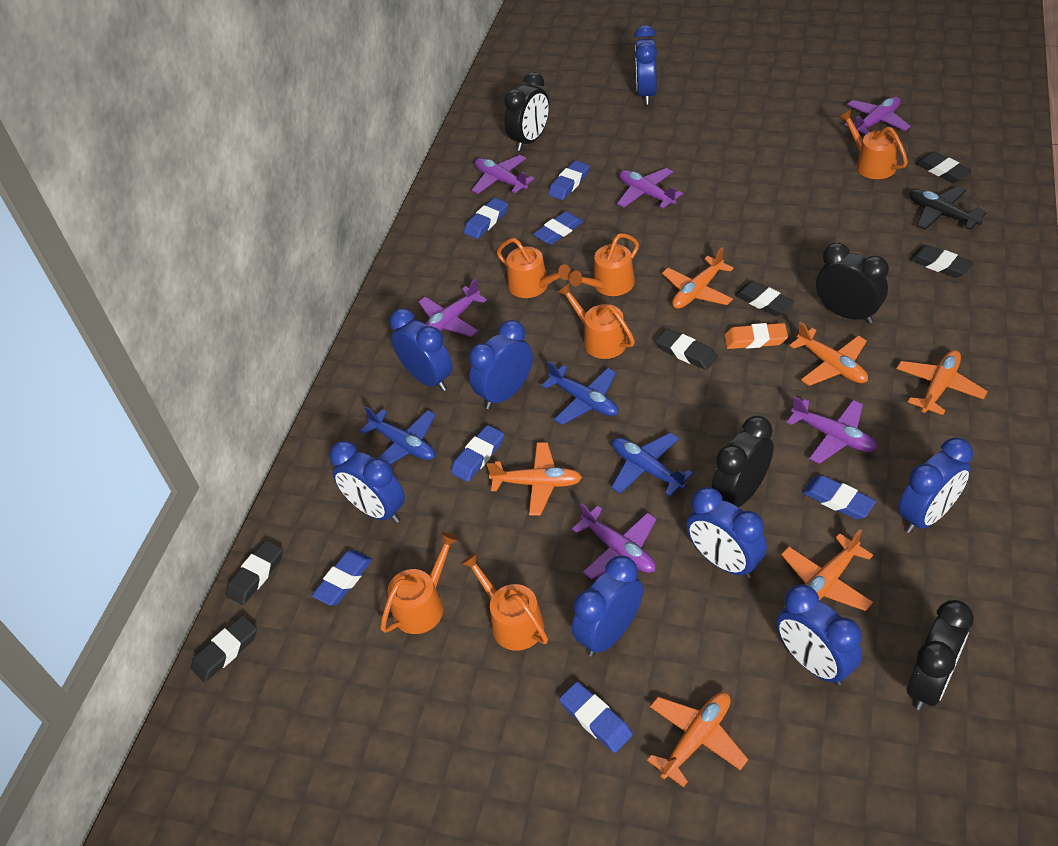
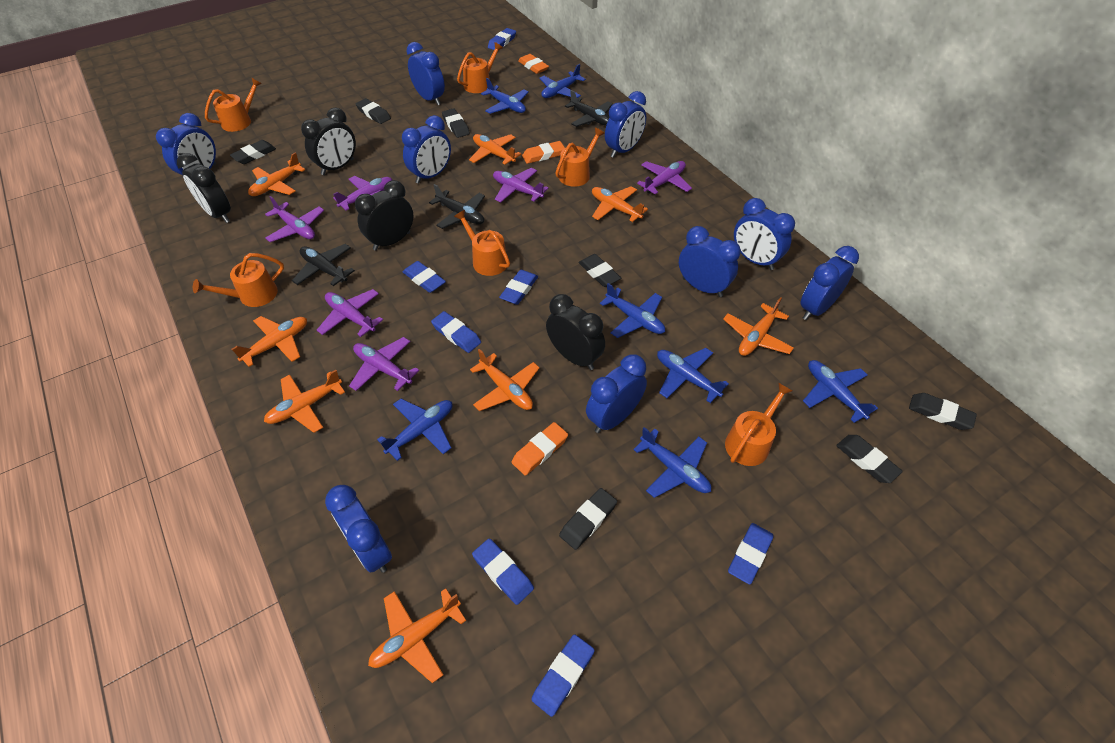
black eraser: [191,615,257,682] [226,540,283,605] [656,329,717,370] [735,281,794,316] [909,245,974,278] [915,152,972,183] = 6 -> [230,140,276,164] [355,98,391,124] [442,108,470,138] [559,488,617,550] [579,254,621,287] [836,435,903,483] [909,393,977,430] = 7
black plane: [909,186,986,230] = 1 -> [292,244,355,286] [429,184,485,229] [565,90,613,127] = 3
blue clock: [330,441,405,523] [390,309,453,391] [469,320,533,409] [572,556,643,657] [634,25,657,105] [686,487,767,579] [776,584,862,686] [898,438,973,533] = 8 -> [156,113,216,175] [325,485,392,573] [402,115,451,184] [407,42,445,105] [586,354,647,433] [605,91,646,158] [679,226,741,297] [734,198,795,270] [800,246,859,320] = 9
blue plane: [360,406,436,464] [541,361,618,425] [611,433,693,497] = 3 -> [377,399,452,461] [481,78,529,114] [539,64,586,98] [600,283,665,338] [633,427,711,498] [657,348,729,403] [803,360,878,423] = 7
orange eraser: [724,323,788,349] = 1 -> [512,422,568,476] [518,54,549,74] [522,141,565,164] = 3
orange plane: [487,442,582,515] [647,692,748,787] [662,247,734,309] [781,529,873,611] [789,322,868,386] [896,350,988,415] = 6 -> [232,316,307,367] [248,152,305,196] [264,370,345,433] [368,589,466,683] [469,134,522,165] [470,349,540,411] [592,186,648,222] [723,297,794,356] = 8

